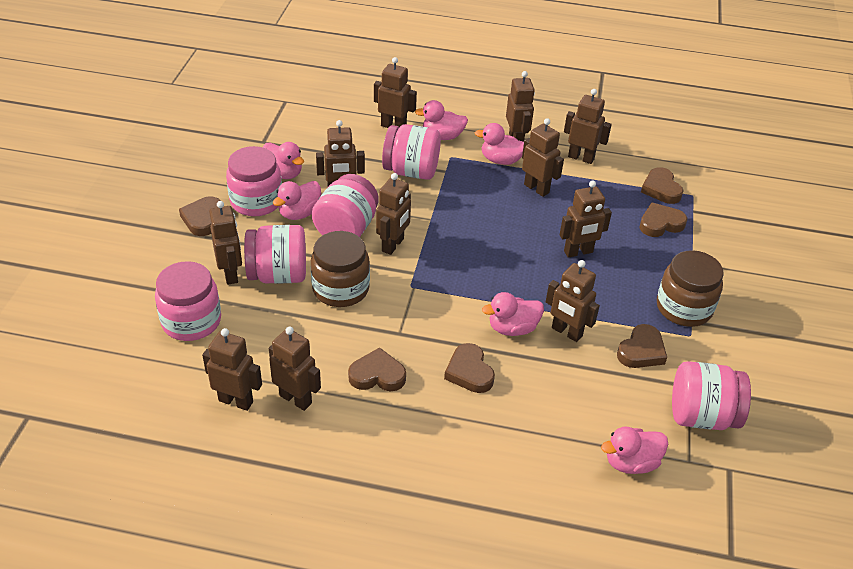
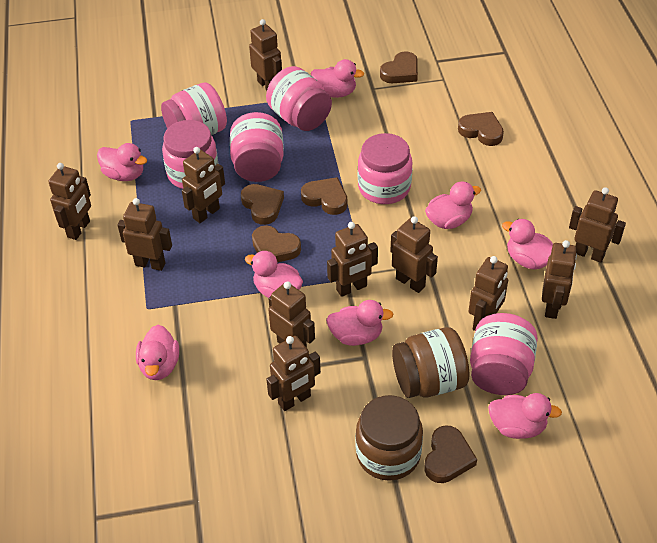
pink duck: [263,142,304,179] [273,181,321,220] [415,100,468,140] [475,123,524,165] [482,292,544,336] [601,426,668,474] = 6 -> [97,143,147,181] [136,325,179,380] [245,251,303,298] [311,59,364,98] [326,300,394,346] [425,182,481,229] [488,393,562,439] [502,219,553,270] = 8

